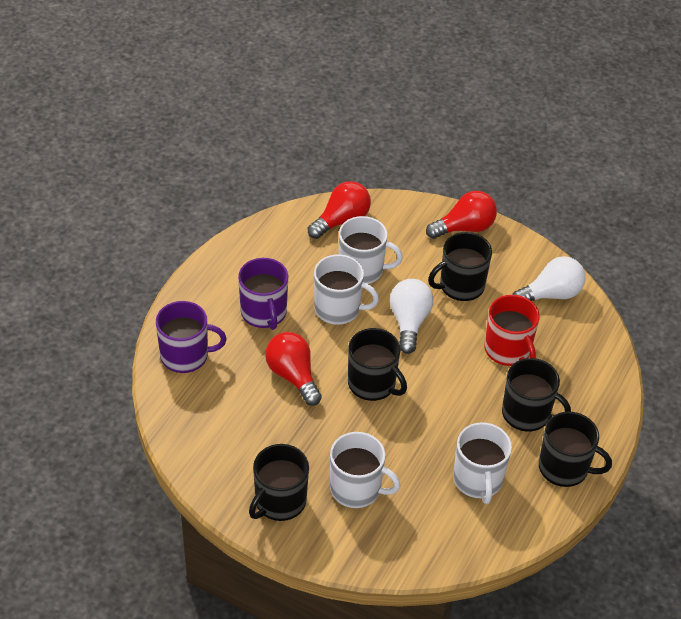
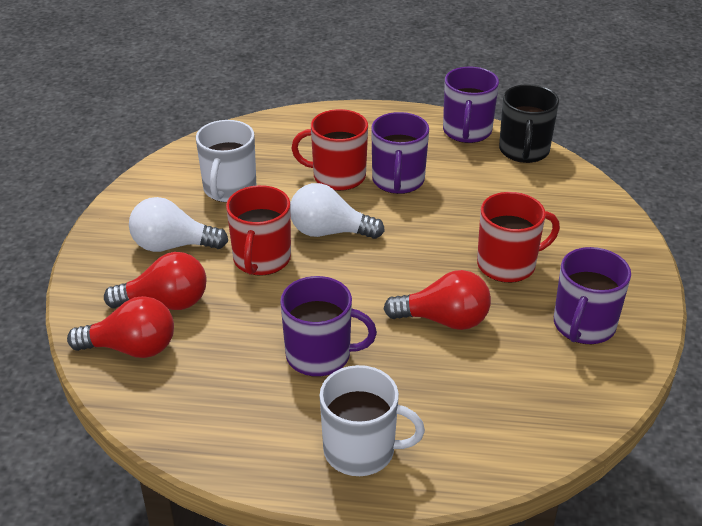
black mug: [249,444,309,521] [348,328,407,401] [428,232,492,301] [502,358,571,432] [539,412,612,487] = 5 -> [499,84,559,163] = 1
purple mug: [156,301,227,373] [238,258,288,330] = 2 -> [280,276,377,377] [371,112,429,194] [443,67,499,143] [554,247,631,344] = 4
red mug: [485,295,540,366] = 1 -> [226,185,291,275] [291,109,368,191] [477,192,560,283] = 3
white mug: [314,254,379,325] [330,432,400,508] [339,216,403,284] [453,422,512,504] = 4 -> [196,120,256,202] [320,365,425,476] = 2

